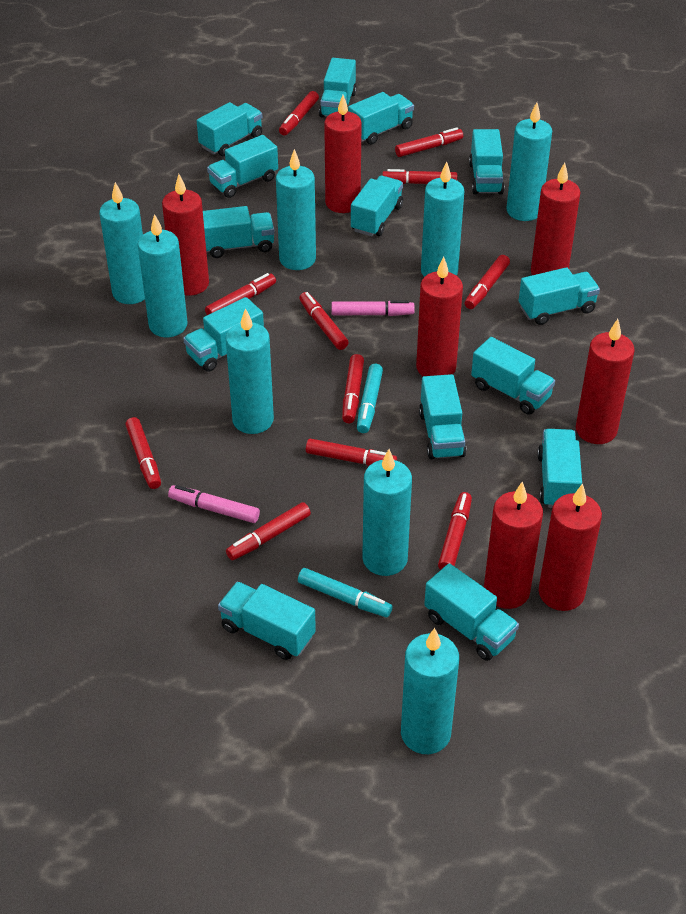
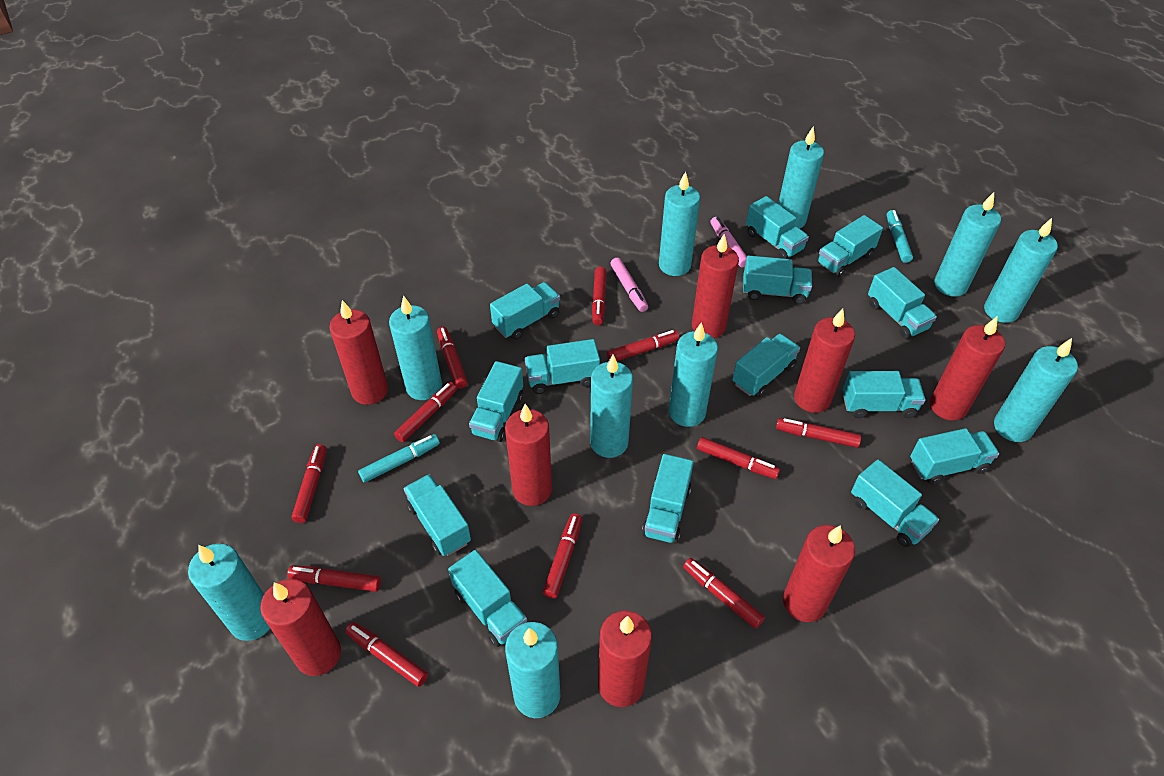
red candle: [162,174,209,296] [324,95,362,213] [416,257,463,376] [484,481,543,609] [531,163,580,275] [539,483,602,611] [576,319,635,444] = 7 -> [260,579,341,676] [329,300,388,405] [505,404,552,506] [598,611,652,707] [692,234,739,338] [783,525,855,622] [794,308,855,413] [930,317,1005,421] = 8
turquoise candle: [99,182,145,304] [138,214,188,337] [226,308,274,434] [276,149,316,270] [362,449,412,576] [401,628,459,754] [421,161,464,277] [506,102,552,221] = 8 -> [188,544,270,641] [389,295,442,400] [505,622,560,718] [590,355,633,458] [659,171,700,276] [669,323,718,427] [778,127,824,229] [934,192,1001,297] [984,218,1058,323] [994,338,1078,442] = 10

